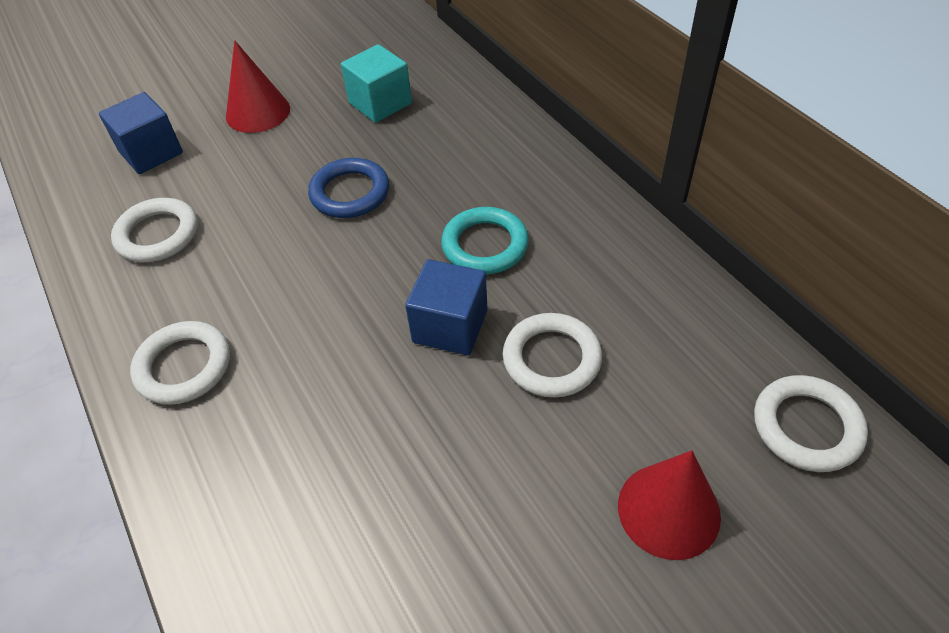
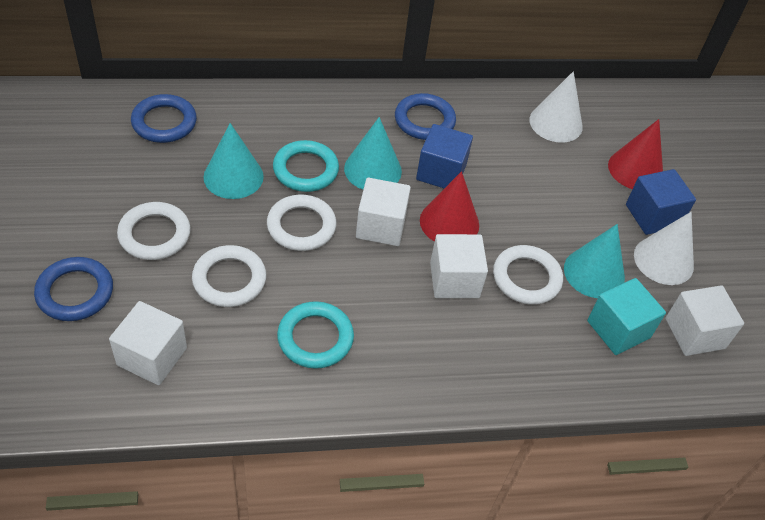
blue ring: [308,158,389,218] = 1 -> [34,257,113,321] [131,94,197,143] [395,93,456,140] = 3
turquoise cone: none = 0 -> [203,123,264,199] [344,117,402,189] [564,224,625,298] = 3
turquoise ring: [441,207,529,274] = 1 -> [273,140,339,192] [277,301,354,369] = 2
white cone: none = 0 -> [529,71,583,143] [634,212,694,285] = 2
white cube: none = 0 -> [109,301,187,385] [356,178,411,246] [430,234,488,298] [666,285,744,356] = 4

